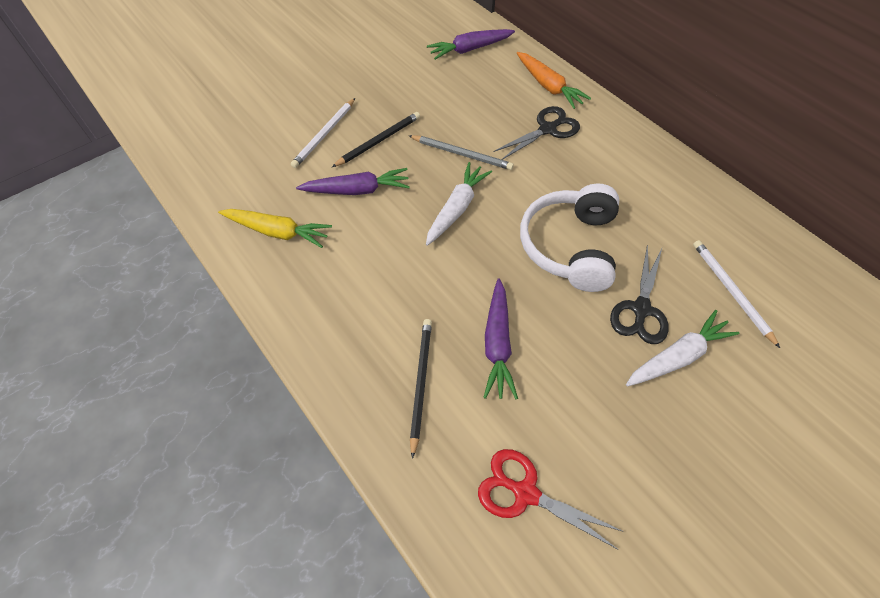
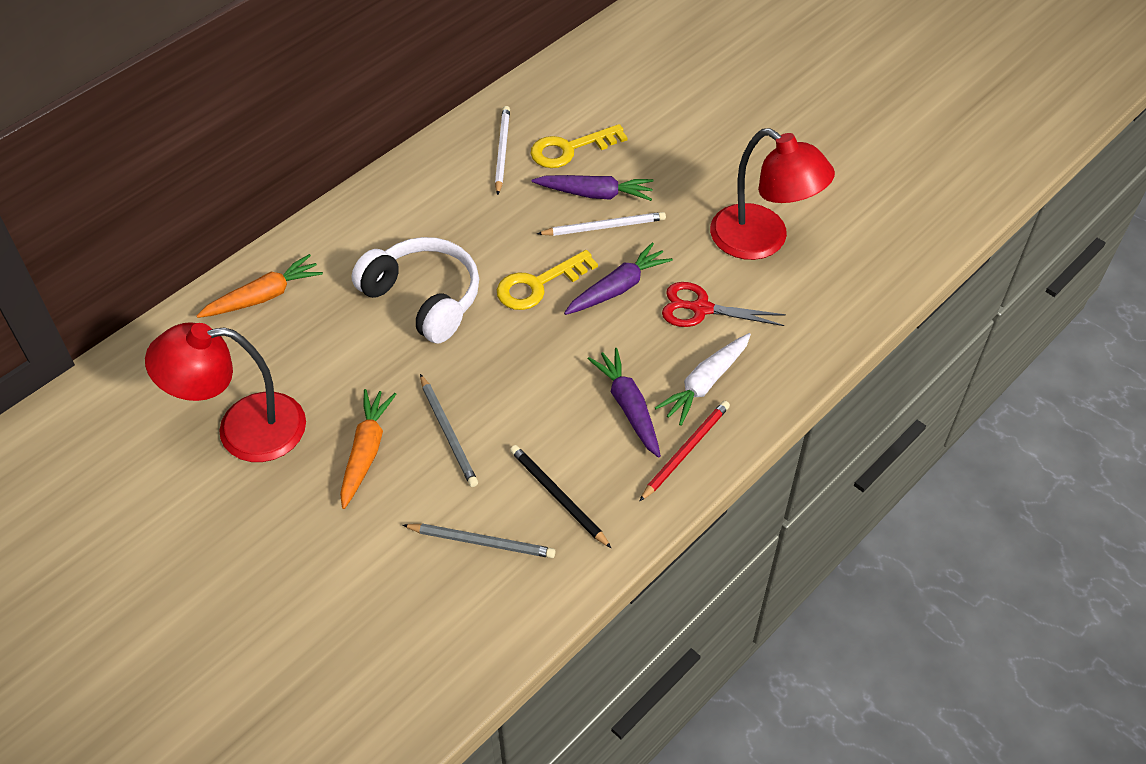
black pencil: [332,112,420,167] [410,319,432,459] = 2 -> [510,445,611,548] = 1
black scissors: [493,106,580,160] [610,244,669,344] = 2 -> none = 0
grey pencil: [409,135,514,170] = 1 -> [403,524,556,558] [420,374,478,487] = 2
orange carrot: [517,52,591,109] = 1 -> [196,254,323,318] [340,389,397,509] = 2
red lamp: none = 0 -> [145,322,306,462] [710,128,835,260] = 2
red pencil: none = 0 -> [639,401,730,502] = 1
white carrot: [426,162,492,246] [626,310,740,387] = 2 -> [655,333,751,426] = 1
yellow carrot: [218,209,332,248] = 1 -> none = 0
yellow key: none = 0 -> [497,250,598,310] [531,124,628,168] = 2

